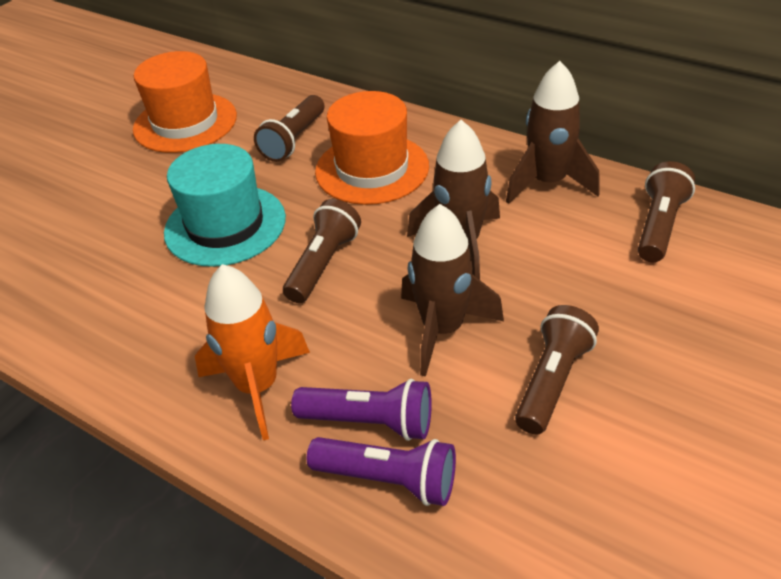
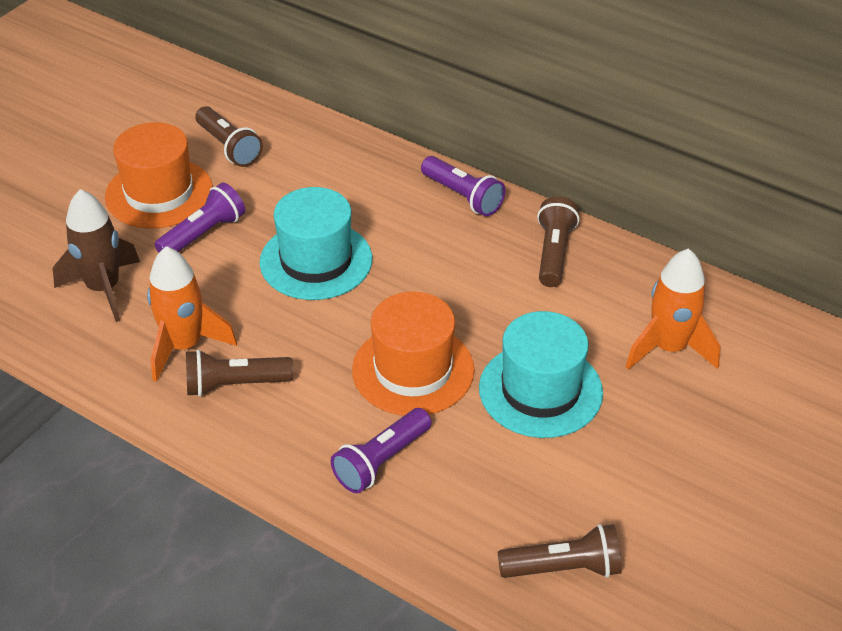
brown rocket: [401,204,504,377] [407,120,500,280] [506,61,600,204] = 3 -> [53,189,140,322] = 1
orange rocket: [195,264,310,440] = 1 -> [147,246,237,382] [626,248,720,370] = 2
purple flashlight: [291,378,432,441] [307,437,456,506] = 2 -> [154,183,245,253] [331,408,432,493] [421,156,505,216] = 3
turquoise hat: [164,144,286,267] = 1 -> [260,187,372,300] [479,311,603,438] = 2

